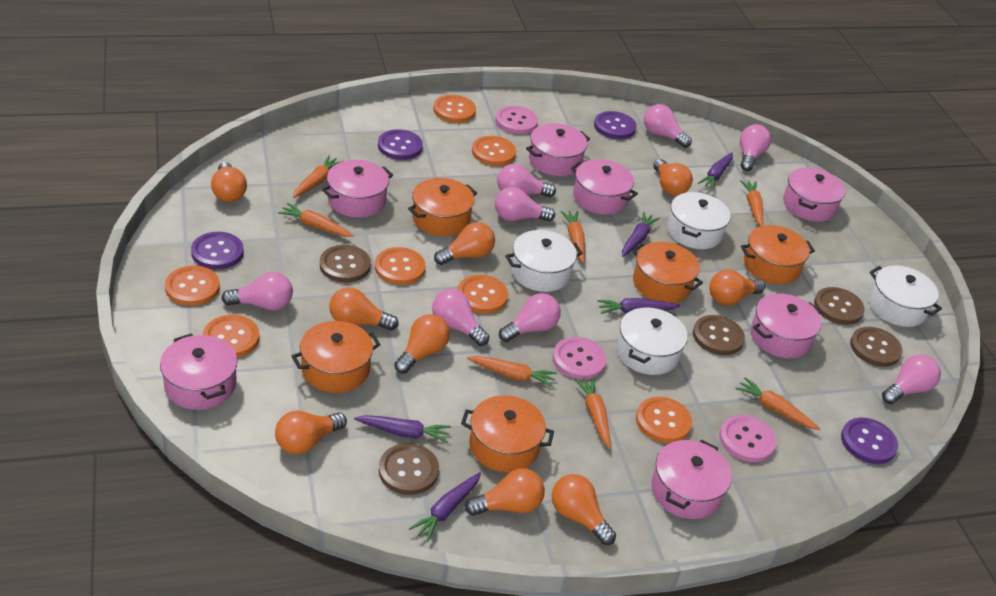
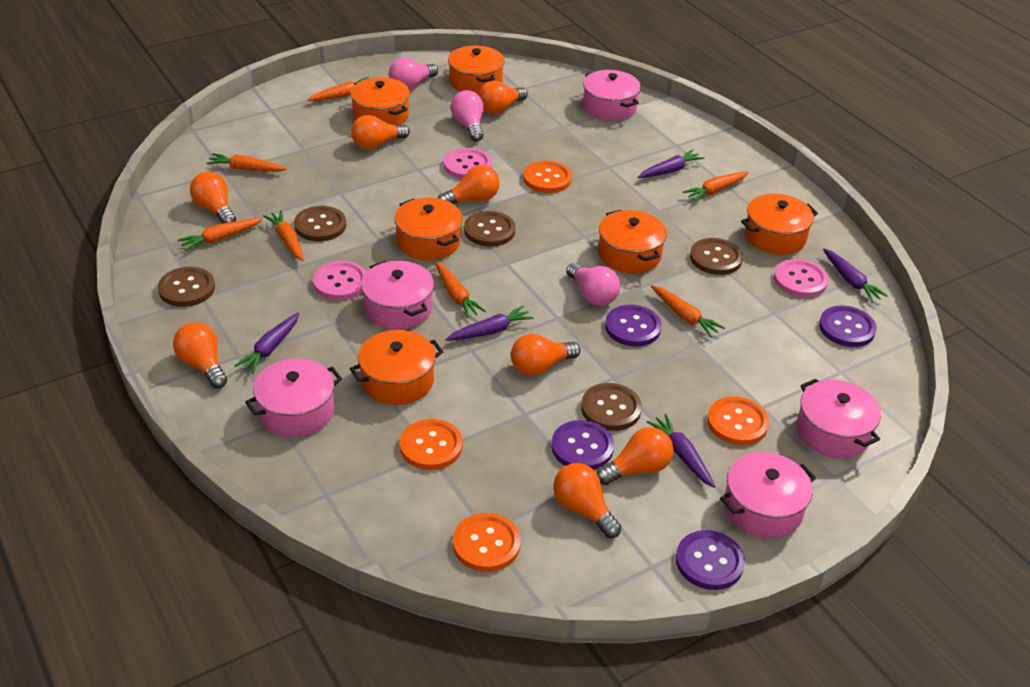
orange button: [165,266,220,306] [203,315,259,357] [375,247,425,285] [433,95,476,123] [457,275,508,314] [472,136,516,166] [636,397,692,443] = 7 -> [400,419,463,470] [453,513,521,572] [523,161,572,193] [707,397,769,445] = 4
orange light bulb: [211,162,247,202] [275,411,347,454] [329,287,398,331] [394,314,450,374] [434,222,495,265] [465,468,545,516] [552,474,616,545] [653,159,693,196] [709,269,765,305] = 9 -> [173,322,228,388] [190,172,236,224] [351,115,410,150] [438,165,500,204] [478,81,528,114] [511,334,581,376] [553,463,621,538] [596,427,674,485] = 8
orange pot: [292,321,381,393] [408,178,477,236] [461,395,554,472] [632,242,703,303] [741,225,815,284] = 5 -> [350,77,410,125] [350,330,443,405] [394,198,463,260] [448,46,505,94] [598,210,667,274] [741,194,818,255] = 6
pink light bulb: [221,272,293,310] [432,289,490,346] [495,187,555,222] [497,164,556,197] [499,293,561,342] [644,104,692,148] [740,124,771,171] [882,354,941,404] = 8 -> [389,57,438,90] [451,90,484,142] [566,263,620,306] = 3
pink pot: [160,334,238,410] [322,160,393,218] [526,123,590,176] [571,159,638,215] [651,440,732,519] [751,293,822,358] [783,167,845,222] = 7 -> [245,358,342,437] [361,261,434,329] [583,70,641,121] [720,452,816,538] [796,379,881,458] = 5
white pot: [505,230,583,292] [616,307,688,375] [667,192,731,249] [869,265,942,327] = 4 -> none = 0

